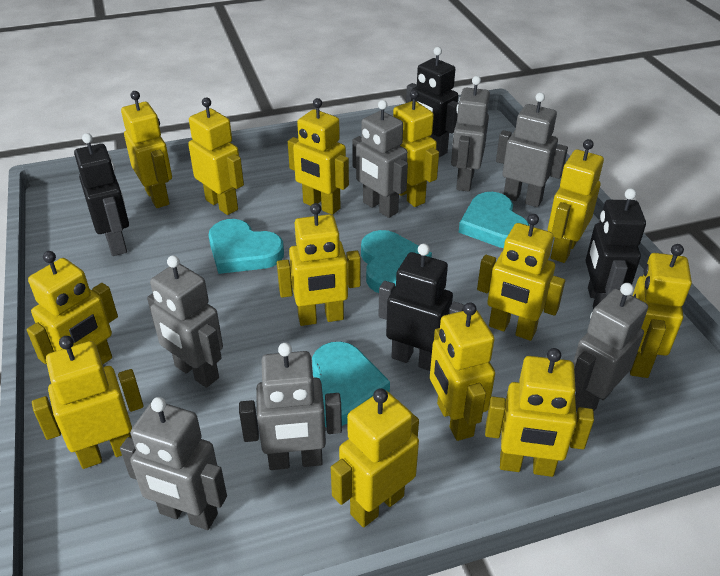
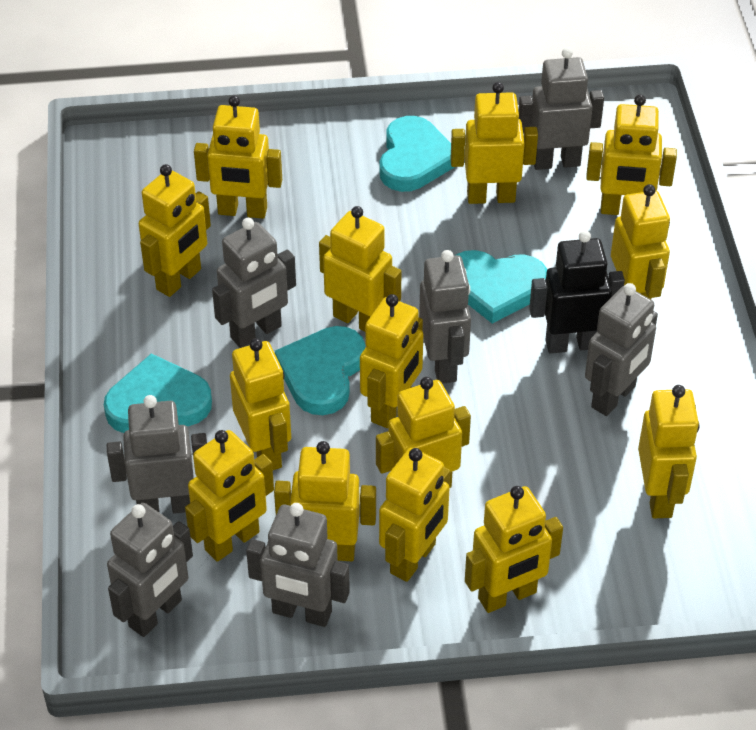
black robot: [74,133,129,256] [378,244,464,371] [406,47,458,157] [586,188,646,309] = 4 -> [529,230,625,353] = 1
yellow robot: [27,251,118,364] [32,336,144,469] [121,91,172,208] [188,98,244,215] [277,203,361,326] [288,98,349,215] [331,388,419,527] [393,90,439,207] [430,302,495,441] [477,214,565,341] [485,348,594,477] [548,139,604,263] [630,244,692,378] = 13 -> [139,164,211,297] [185,430,274,562] [194,95,282,219] [230,338,291,470] [274,441,376,561] [319,206,401,332] [360,294,423,428] [376,377,471,488] [379,448,450,582] [451,82,538,204] [465,486,563,613] [586,94,677,215] [611,184,670,299] [638,385,699,518] = 14

